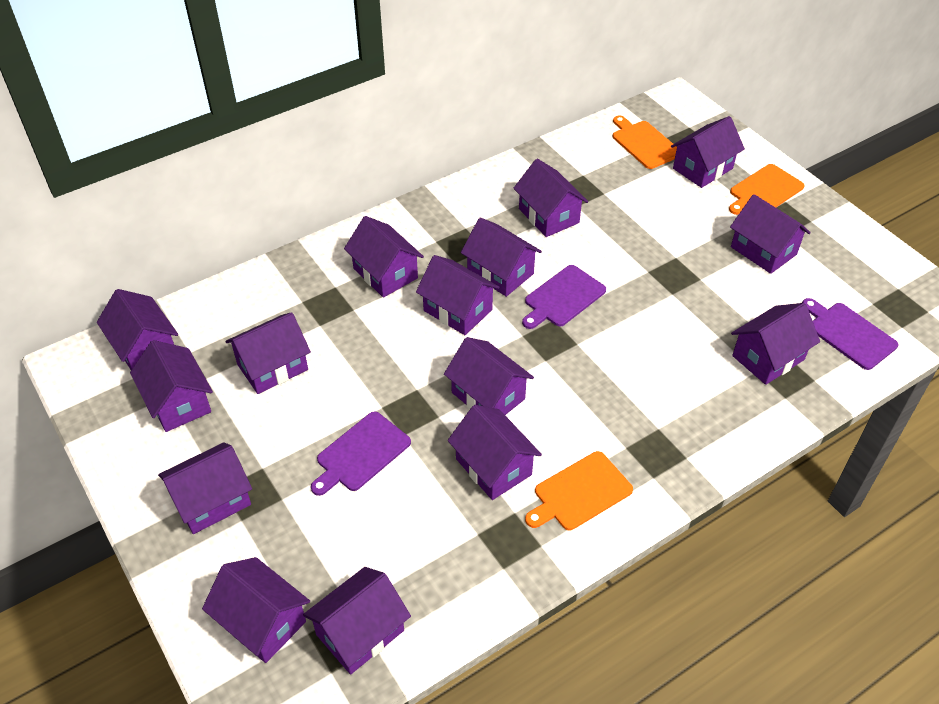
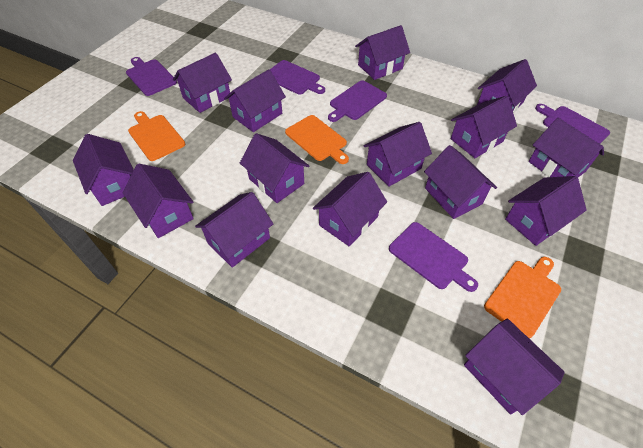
purple cutting board: [311,411,411,496] [522,265,606,329] [802,298,898,370] = 3 -> [126,57,177,96] [270,60,325,95] [328,80,387,122] [389,222,478,292] [535,104,610,144] = 5

